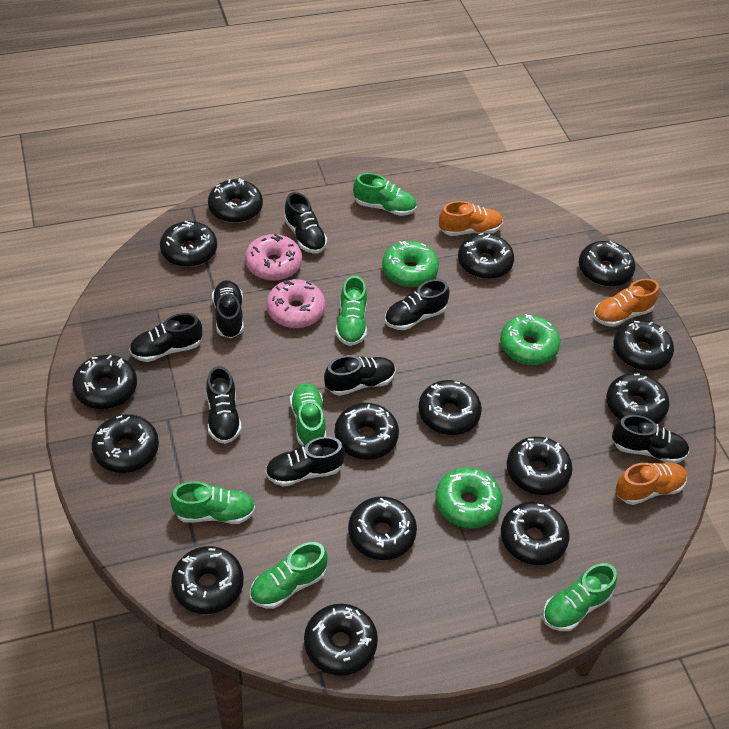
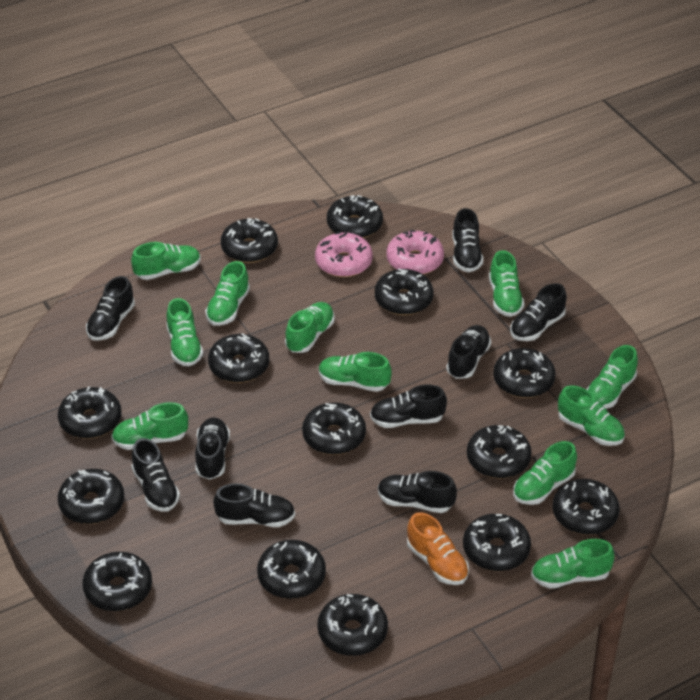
black donut: [72,355,137,409] [91,414,159,473] [160,221,217,267] [171,546,244,614] [208,178,263,223] [304,604,378,676] [335,403,399,460] [348,496,417,560] [418,380,482,435] [458,233,514,279] [501,502,569,565] [507,436,573,495] [579,241,635,287] [606,373,669,424] [613,320,674,371] = 15 -> [58,386,122,439] [58,469,124,524] [83,552,152,611] [208,333,269,383] [221,218,278,263] [257,540,326,599] [302,403,366,455] [317,594,388,656] [327,195,383,238] [375,268,433,315] [463,514,531,571] [467,425,532,479] [493,348,556,398] [552,479,620,535] = 14
black shoe: [129,313,202,362] [206,366,242,444] [212,280,244,338] [265,436,345,487] [284,192,327,253] [324,355,395,396] [384,279,450,330] [612,415,689,463] = 8 -> [86,276,135,341] [132,438,180,512] [195,417,230,480] [213,483,295,527] [370,384,447,428] [378,471,457,513] [446,325,491,379] [452,208,483,272] [510,283,567,341] = 9
green donut: [382,241,439,287] [435,467,503,529] [500,314,560,365] = 3 -> none = 0
green shoe: [170,481,255,524] [250,542,328,609] [290,383,326,446] [336,276,367,346] [353,173,417,216] [543,563,617,631] = 6 -> [111,402,188,450] [131,242,201,280] [166,298,203,366] [205,261,250,326] [285,302,334,353] [319,352,391,392] [489,250,524,317] [513,441,577,505] [531,539,615,589] [558,385,625,446] [586,345,638,409] = 11
orange shoe: [439,201,503,236] [593,279,659,327] [615,462,687,505] = 3 -> [407,512,469,585] = 1

